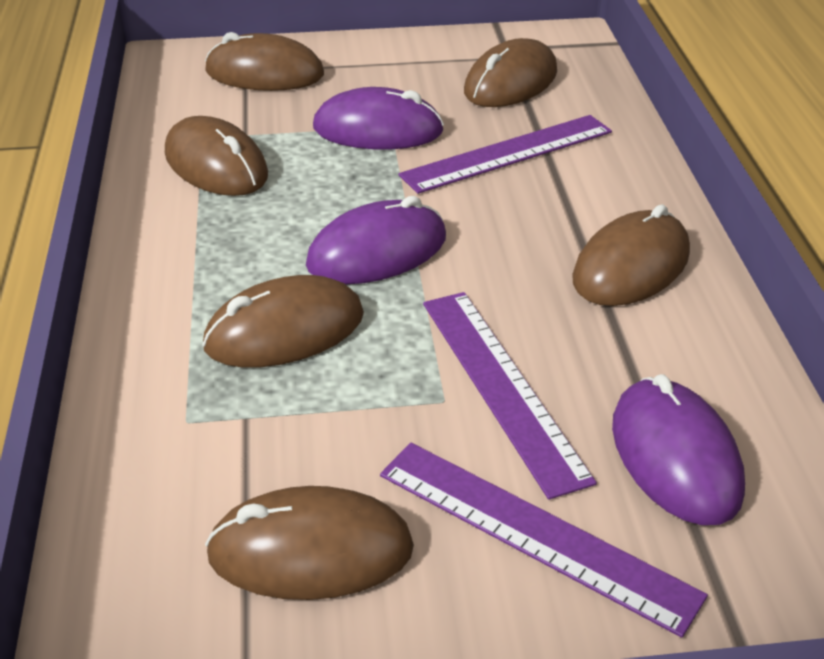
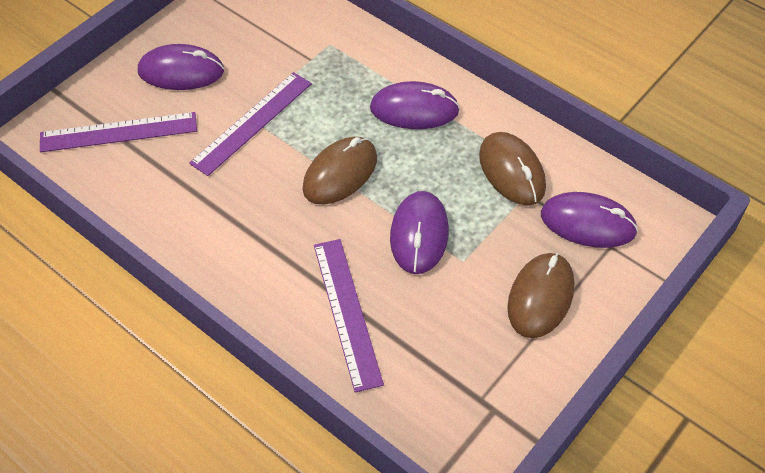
brown mouse: [165,116,268,196] [202,275,364,368] [205,32,324,91] [205,486,414,600] [464,38,557,107] [572,204,690,306] = 6 -> [302,137,377,205] [479,132,546,205] [507,253,574,338] = 3
purple mouse: [306,196,446,284] [313,87,444,150] [612,374,745,525] = 3 -> [138,44,224,90] [370,81,460,129] [390,191,449,274] [541,192,638,248] = 4

